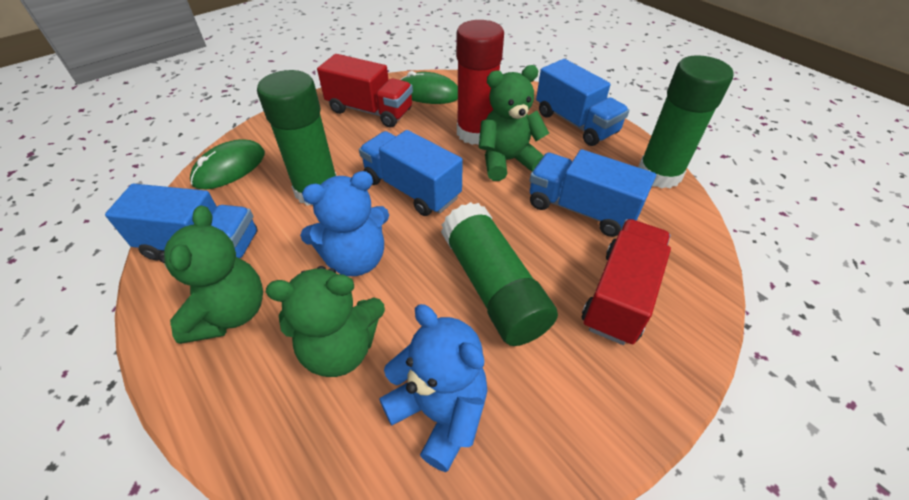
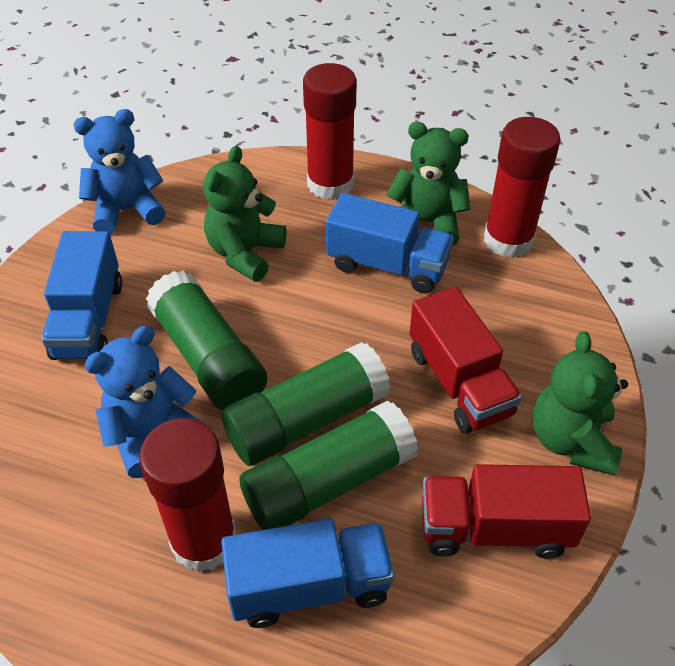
blue truck: [105,184,257,260] [359,130,463,216] [530,149,656,237] [536,59,629,146] = 4 -> [41,231,122,360] [221,518,395,628] [326,193,454,294] = 3
green mouse: [190,139,265,189] [401,71,458,104] = 2 -> none = 0
red glue stick: [456,20,504,145] = 1 -> [139,418,236,572] [303,63,357,200] [484,117,560,258] = 3

